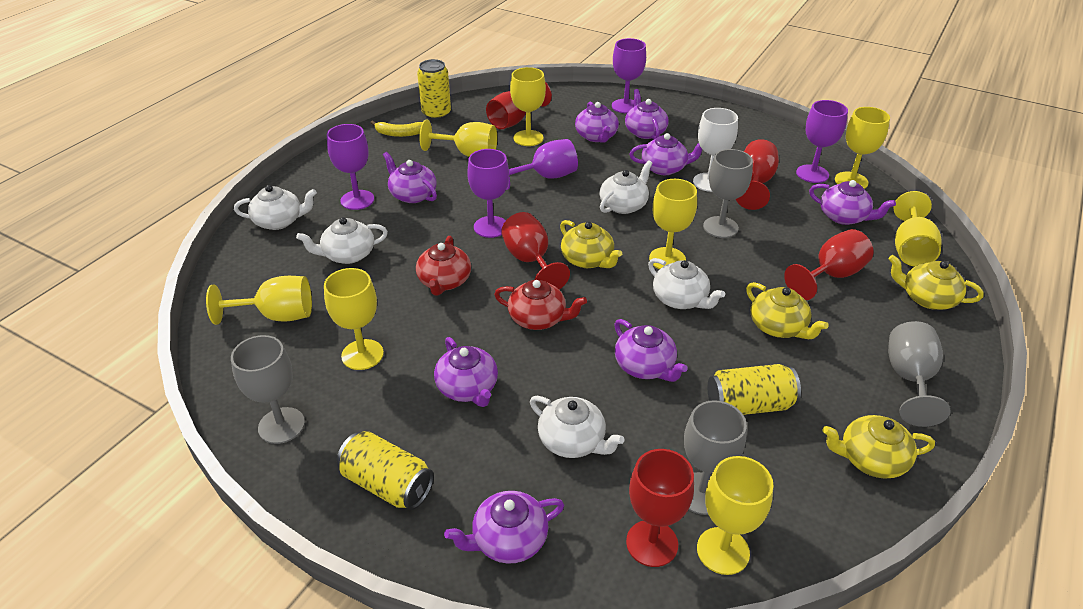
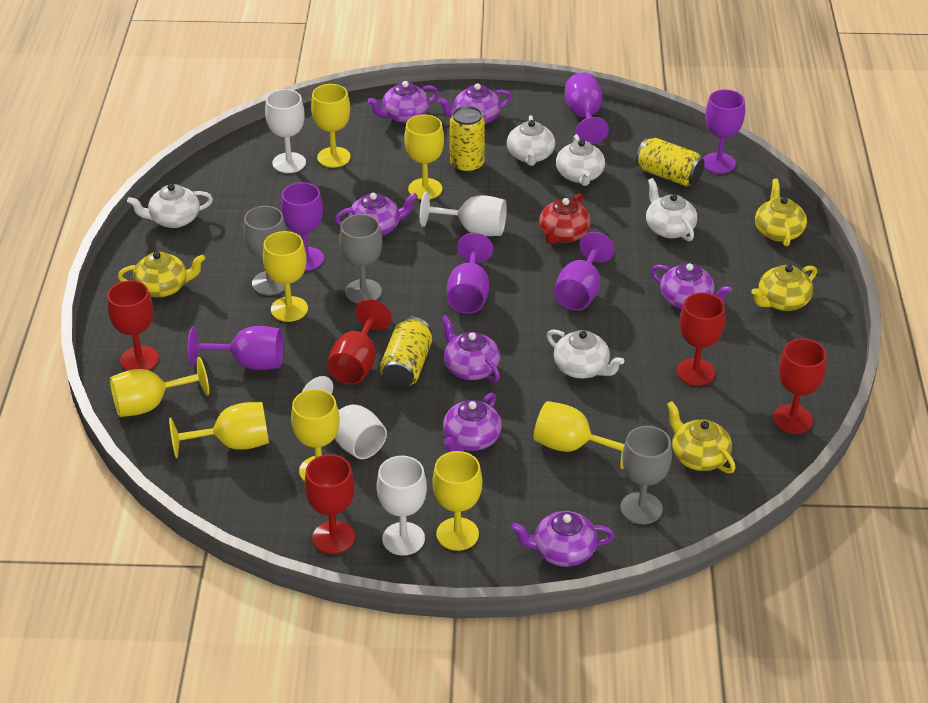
grey goblet: [231,335,305,444] [684,400,747,515] [703,149,753,238] [888,321,951,427] = 4 -> [243,206,286,295] [339,214,382,303] [621,426,672,524] = 3
purple goblet: [327,124,374,210] [467,149,509,238] [506,139,578,190] [612,38,646,113] [796,100,848,183] = 5 -> [188,326,283,370] [281,182,324,271] [447,233,493,314] [554,232,615,311] [565,72,609,144] [703,89,745,174] = 6
purple teapot: [383,152,437,203] [434,337,498,407] [444,491,564,564] [575,102,619,143] [614,319,688,382] [625,89,669,139] [629,133,702,175] [809,180,896,225] = 8 -> [335,193,418,236] [368,81,438,123] [438,83,511,124] [441,315,500,382] [443,393,502,452] [511,511,615,567] [651,263,732,309] = 7
red teapot: [416,236,471,296] [494,280,587,330] = 2 -> [539,194,591,245] = 1
white goblet: [693,108,738,192] = 1 -> [265,89,306,173] [302,376,387,459] [377,456,427,555] [420,191,507,236] = 4
yellow banana: [370,120,422,137] = 1 -> none = 0

